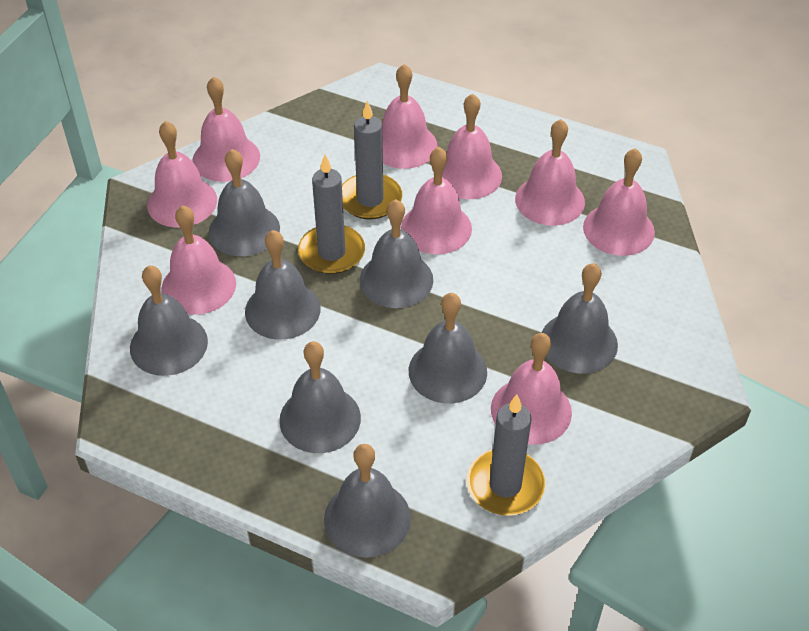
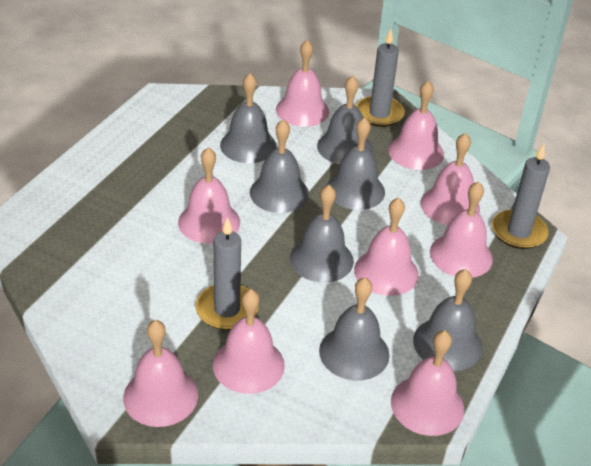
grey bell: [130,265,208,376] [209,149,280,256] [245,230,321,340] [279,341,361,453] [324,444,411,558] [360,199,433,308] [409,293,487,403] [542,263,618,373] = 8 -> [220,73,277,163] [250,119,309,213] [290,185,354,283] [317,75,373,164] [319,277,389,381] [327,117,385,210] [413,269,483,371] = 7

